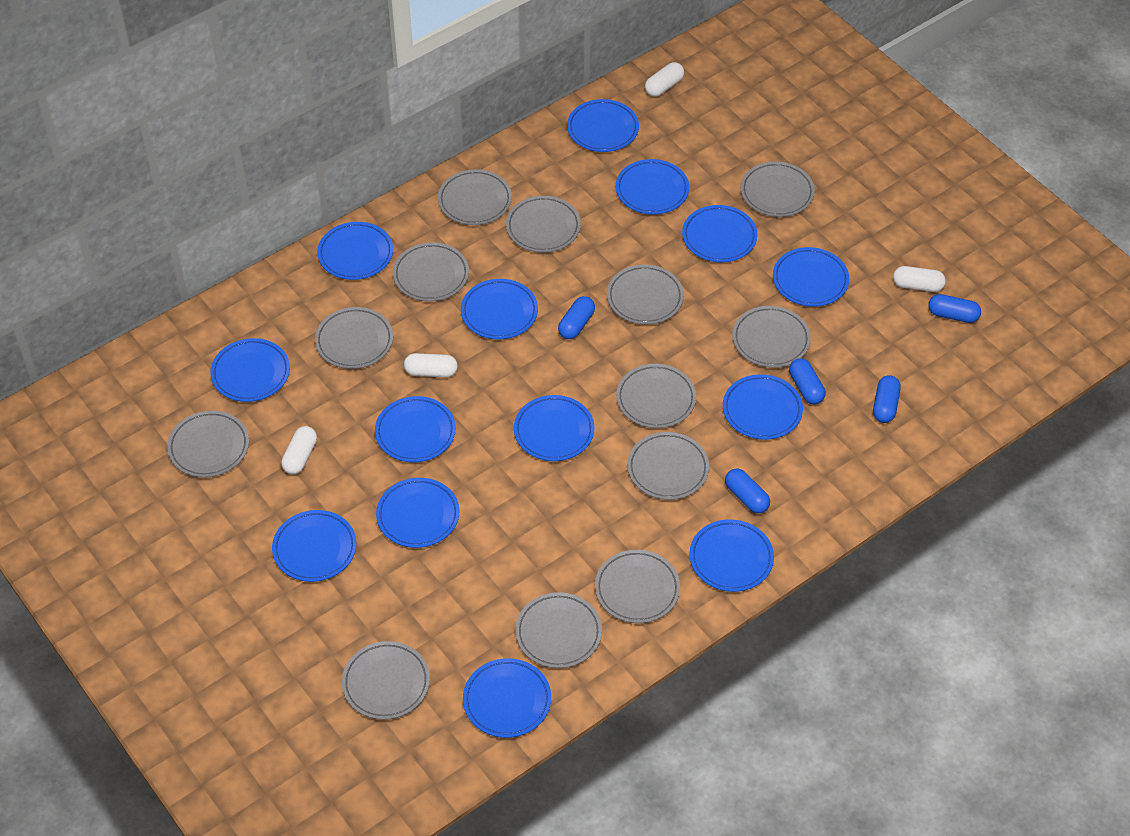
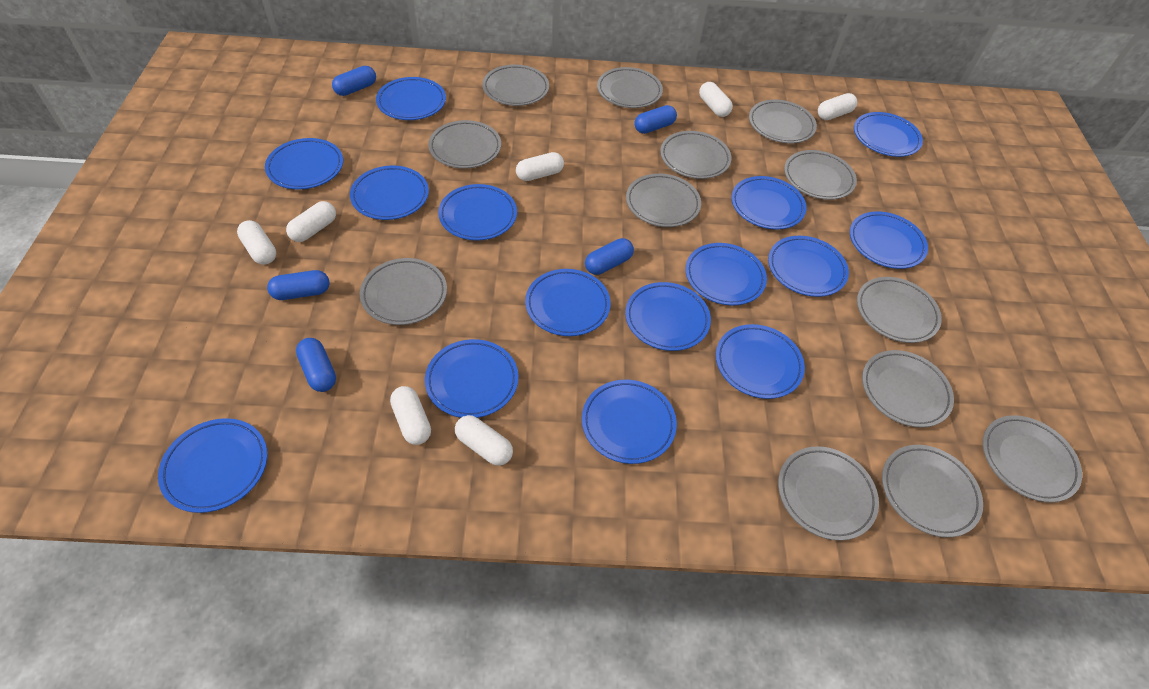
blue plate: [210,338,290,402] [272,510,357,582] [317,222,393,280] [375,396,456,462] [376,478,459,548] [461,279,538,339] [463,658,551,738] [514,395,594,461] [567,99,639,152] [616,159,689,215] [682,205,758,262] [689,519,774,592] [723,374,803,440] [773,247,849,307] = 14 -> [158,418,267,513] [265,138,343,189] [350,165,429,220] [376,77,446,120] [425,339,518,418] [438,184,517,240] [525,269,611,336] [582,380,677,464] [625,282,711,351] [685,243,767,305] [716,324,805,399] [731,176,806,230] [768,236,849,297] [850,212,928,269] [854,112,923,157] = 15
white capsule: [281,426,317,475] [404,353,458,377] [645,62,684,97] [893,266,946,292] = 4 -> [237,220,276,265] [286,201,336,242] [390,386,431,445] [455,415,513,466] [516,152,564,181] [699,82,733,117] [818,93,857,120] = 7

